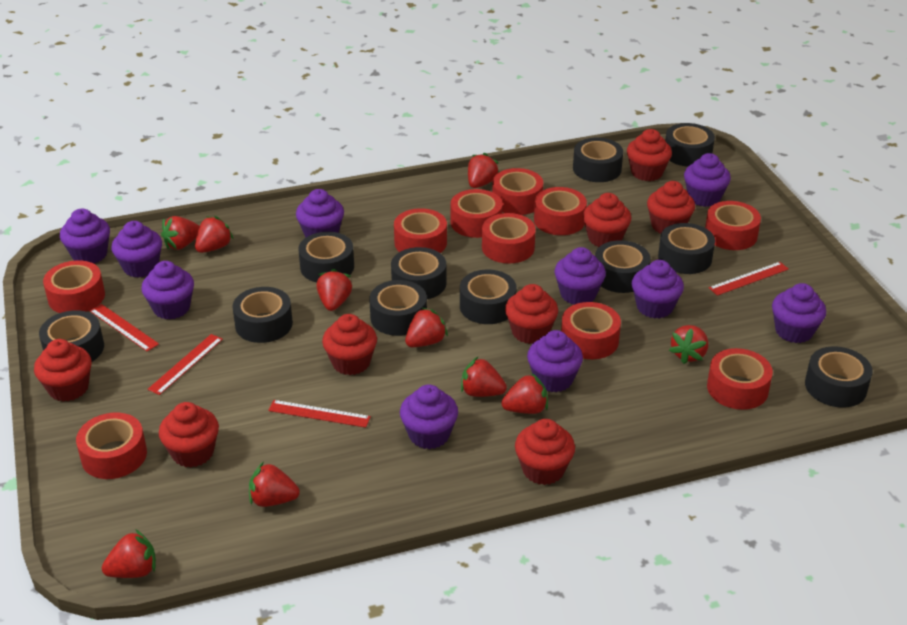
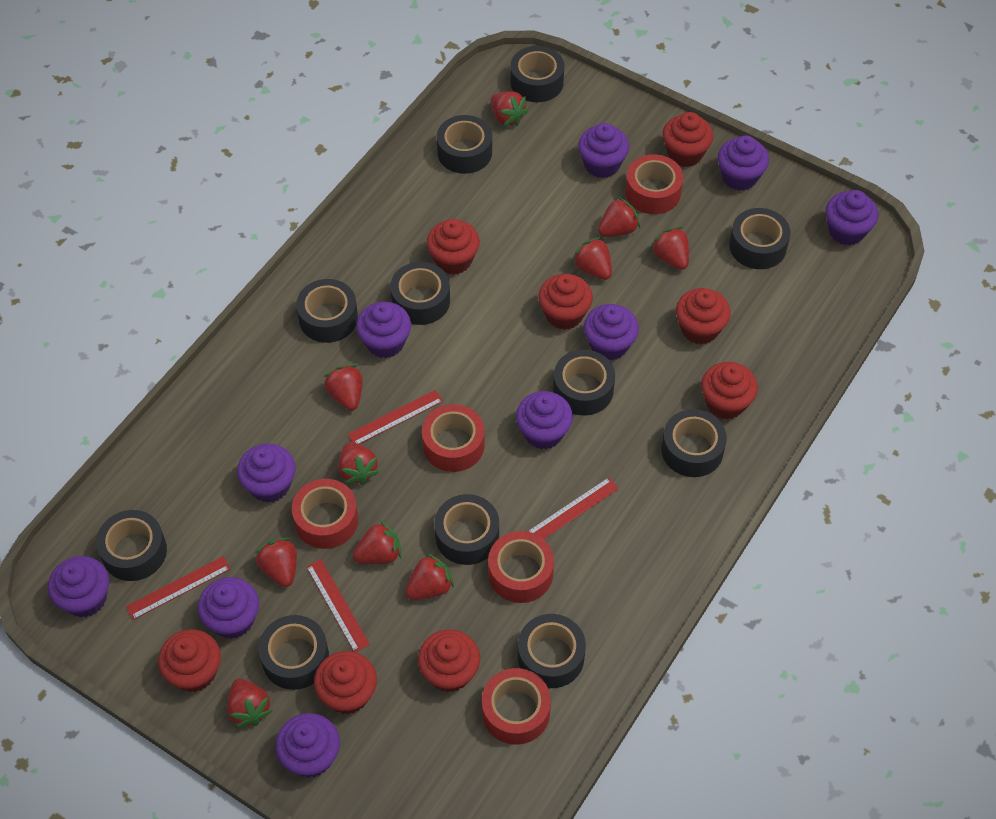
red tape: [43,260,105,313] [76,413,147,479] [394,208,447,253] [451,189,502,238] [482,213,536,264] [492,168,543,215] [534,187,587,235] [561,302,621,359] [705,201,761,250] [707,348,773,410] = 10 -> [292,479,358,549] [422,404,485,472] [482,668,551,745] [488,531,554,603] [625,154,683,214] = 5

